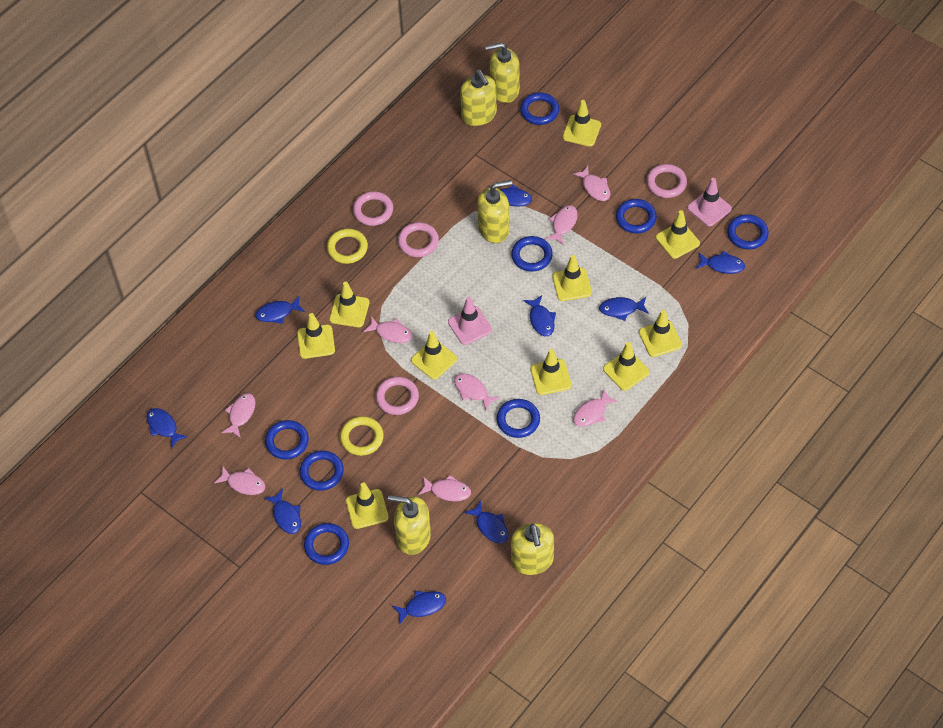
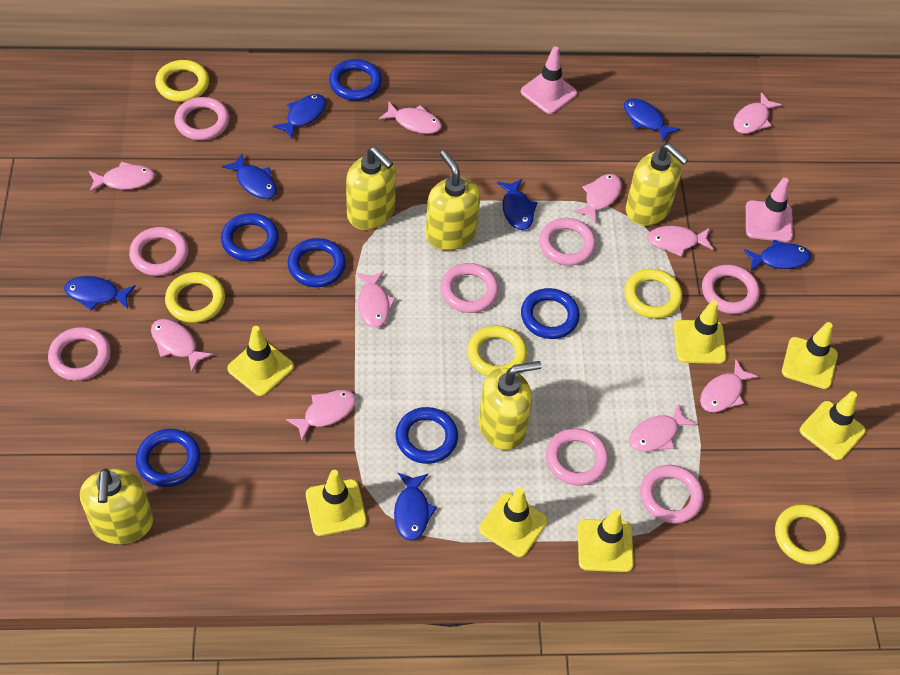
blue fish: [146,408,188,449] [255,296,305,324] [264,489,301,534] [392,591,446,625] [464,500,509,543] [489,184,532,207] [523,295,556,336] [599,297,649,321] [696,251,745,274] = 9 -> [64,276,136,311] [222,154,277,199] [273,94,326,139] [394,473,437,541] [497,179,538,230] [624,98,680,142] [744,240,811,271] = 7
blue ring: [265,420,309,460] [299,450,344,491] [304,523,349,565] [496,399,540,438] [511,236,553,272] [520,92,559,125] [616,199,657,233] [727,214,769,249] = 8 -> [136,429,201,487] [221,213,279,261] [288,238,346,287] [329,59,382,101] [395,407,458,464] [521,288,580,339] = 6
pink fish: [214,467,265,495] [221,393,255,438] [363,316,413,343] [418,475,471,501] [454,373,500,411] [545,205,578,245] [573,166,610,201] [573,389,618,427] = 8 -> [89,161,155,192] [151,319,213,373] [286,390,356,441] [356,271,396,328] [379,102,442,134] [574,174,622,224] [629,404,696,452] [647,226,713,257] [700,359,758,412] [733,92,782,134] = 10
pink ring: [353,191,393,226] [376,376,419,415] [398,222,439,257] [646,164,687,198] = 4 -> [48,327,111,381] [129,227,188,276] [174,97,229,140] [440,263,499,313] [539,218,596,266] [546,428,609,486] [640,465,704,524] [702,265,760,314] = 8
yellow ring: [327,229,368,264] [340,416,384,456] = 2 -> [155,60,209,102] [165,272,225,323] [467,325,527,376] [625,269,682,319] [775,504,840,565] = 5
yellow traffic cone: [297,313,335,359] [329,282,369,327] [346,483,389,529] [411,331,457,380] [530,349,572,395] [552,255,592,301] [562,100,601,147] [603,342,650,391] [639,310,682,357] [656,210,700,259] = 10 -> [227,326,294,396] [306,470,367,536] [479,488,548,557] [578,509,634,572] [674,300,727,364] [782,322,838,389] [800,391,866,460] = 7

